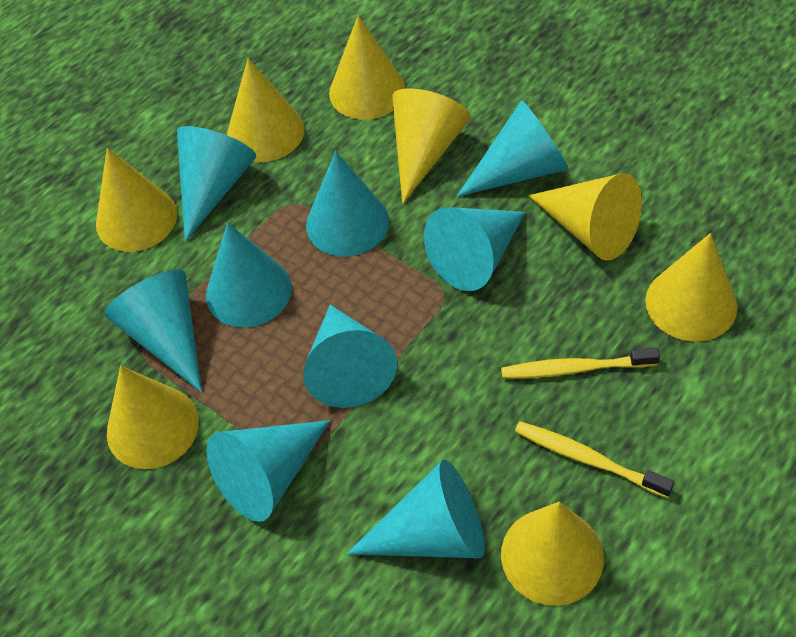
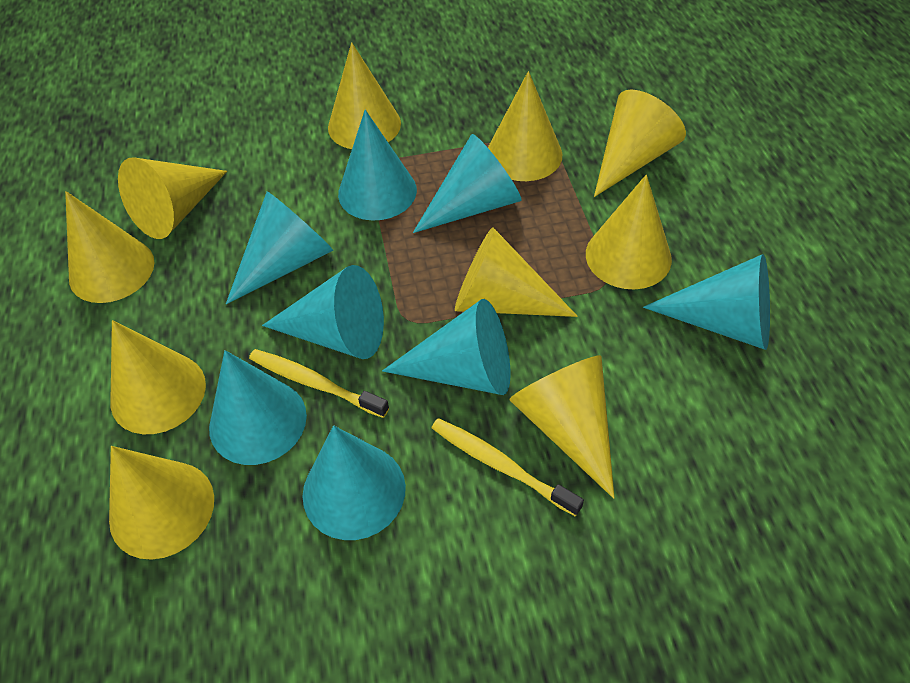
turquoise cone: [104,270,202,392] [177,126,257,242] [206,223,292,328] [206,420,330,522] [303,305,397,408] [306,151,389,257] [346,460,485,558] [424,207,526,291] [457,100,569,197] = 9 -> [209,350,307,465] [226,192,333,304] [262,265,384,359] [302,425,406,540] [338,110,417,221] [382,299,510,395] [413,134,522,233] [643,254,770,350] = 8
yellow cone: [96,148,177,252] [107,366,199,469] [227,58,304,162] [329,16,405,120] [392,88,471,204] [501,502,604,606] [528,173,642,261] [645,233,737,342] = 8 -> [65,191,155,303] [109,446,214,560] [110,320,206,434] [118,157,227,239] [328,42,401,149] [455,227,578,317] [488,71,562,181] [509,355,614,499] [586,175,672,289] [594,89,686,197] = 10

